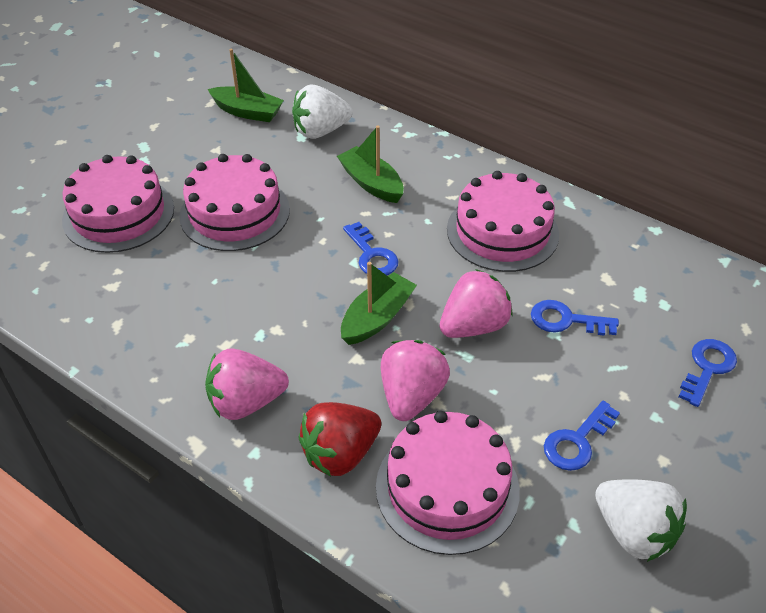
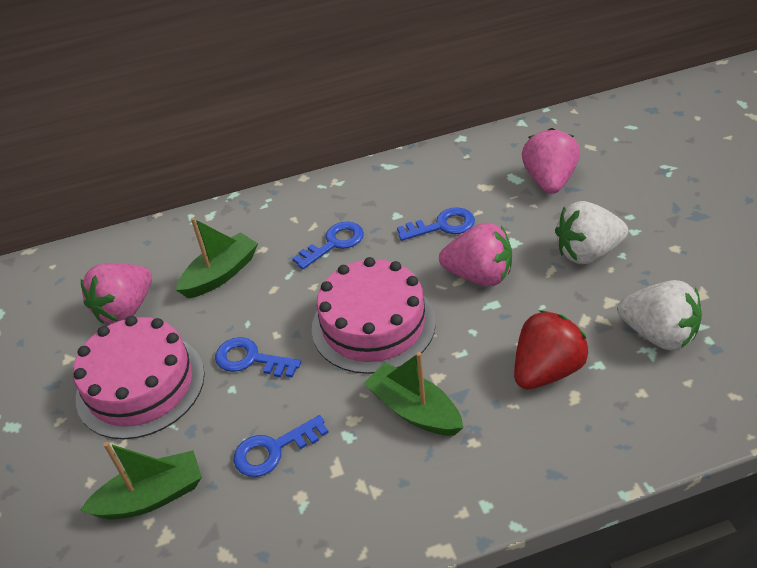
pink cake: [62,155,174,253] [179,154,290,251] [376,411,520,555] [447,171,559,272] = 4 -> [73,316,205,439] [312,257,436,374] = 2

